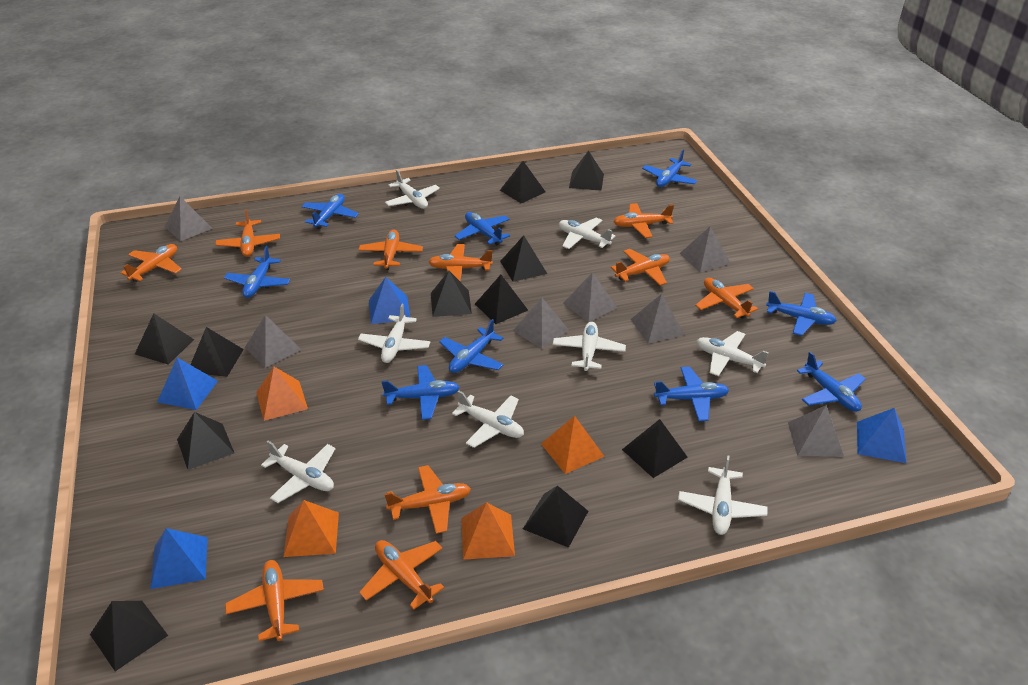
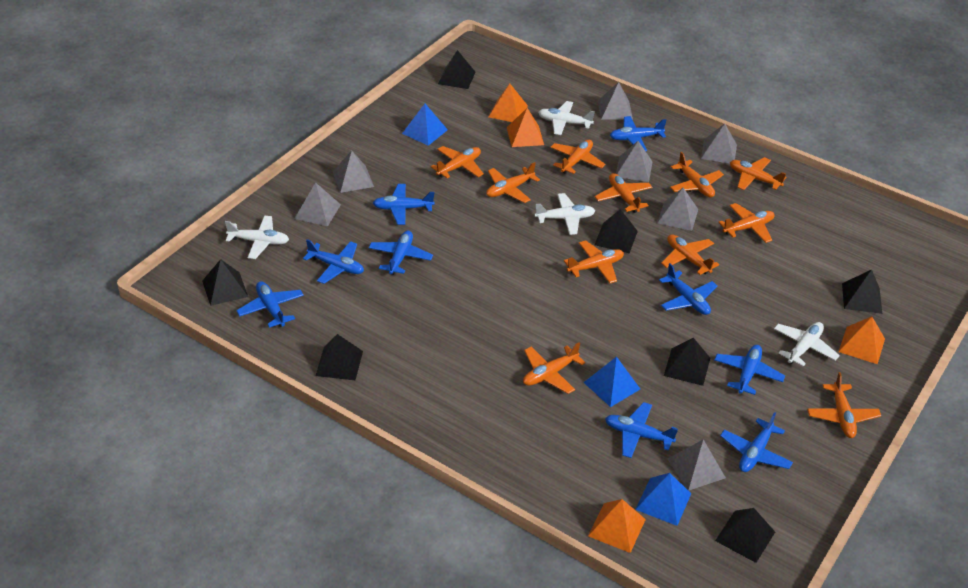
black pyramid: [90,601,168,671] [135,313,194,365] [177,412,234,470] [190,327,244,377] [431,271,472,317] [475,275,528,324] [500,161,545,203] [500,235,547,282] [523,485,588,548] [569,151,604,191] [622,419,688,478] = 11 -> [202,259,248,306] [316,334,363,380] [438,50,475,89] [595,209,638,253] [664,338,710,386] [715,508,775,563] [842,269,882,314] = 7
blue pyramid: [150,528,208,589] [157,358,218,410] [369,277,410,324] [857,408,906,463] = 4 -> [402,104,448,146] [583,357,640,407] [635,473,691,526] = 3
orange plane: [121,244,182,282] [215,209,280,257] [225,560,324,641] [358,230,423,270] [359,540,444,610] [384,465,471,534] [428,244,493,281] [611,249,670,286] [613,203,674,238] [695,278,758,319] = 10 -> [431,146,484,178] [486,162,540,203] [523,342,585,394] [550,140,605,174] [564,240,624,283] [595,173,652,213] [661,234,719,275] [670,152,724,198] [718,203,775,243] [730,157,786,190] [807,372,881,438] = 11
white plane: [261,441,336,503] [358,304,430,363] [385,170,440,209] [452,390,524,448] [553,322,626,371] [559,218,615,249] [678,455,768,535] [696,331,769,376] = 8 -> [225,215,289,259] [535,193,595,235] [538,101,595,135] [774,322,840,366] = 4

